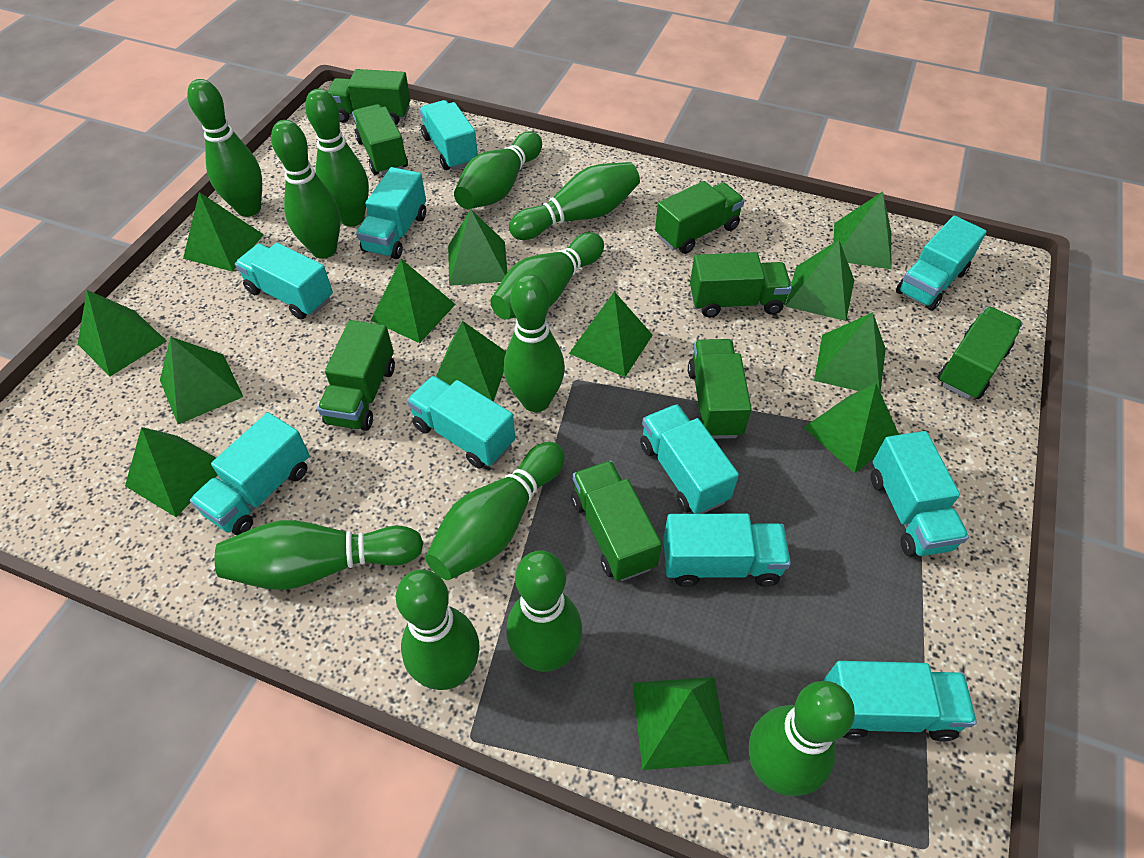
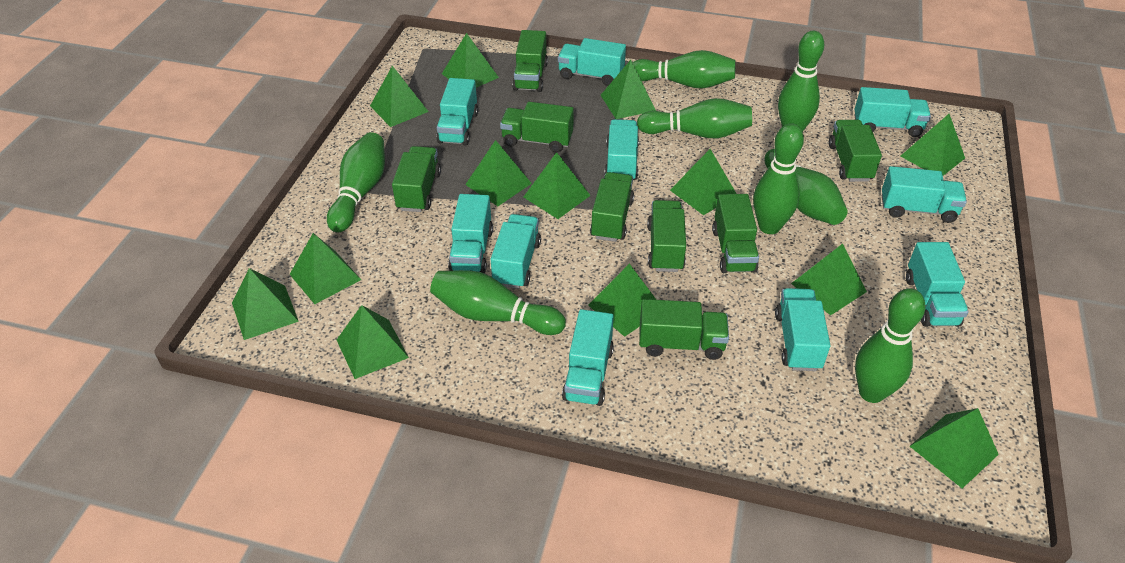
green bowling pin: [187,79,262,217] [215,520,423,590] [271,120,340,259] [305,89,369,227] [396,570,479,690] [425,442,565,580] [454,131,542,209] [490,232,604,320] [504,274,565,412] [506,550,582,672] [509,162,640,240] [749,681,855,796] = 12 -> [327,132,385,232] [430,270,566,335] [632,50,736,89] [637,98,752,138] [753,123,804,234] [764,149,848,225] [778,31,824,132] [855,288,925,403] = 8

